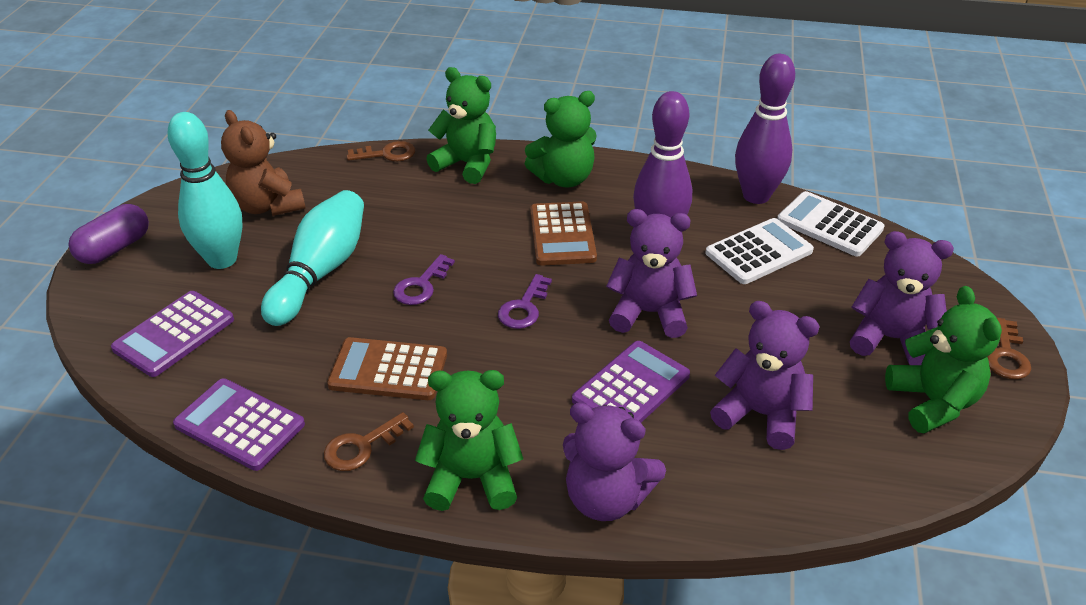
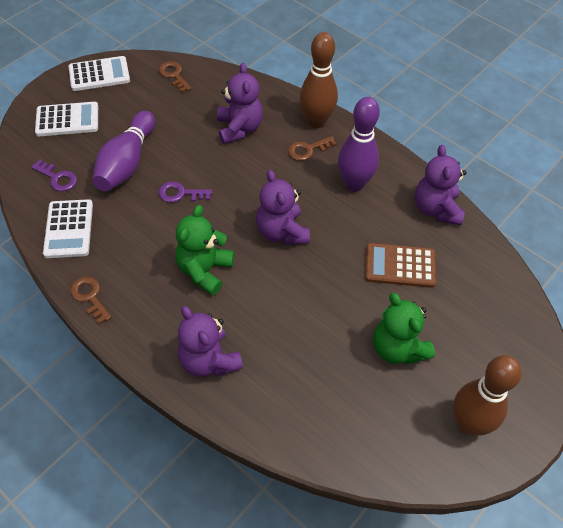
brown bowling pin: none = 0 -> [300,32,338,128] [453,355,521,436] = 2
brown calculator: [327,337,447,400] [530,201,597,265] = 2 -> [365,243,436,288] = 1
brown teddy bear: [221,110,305,216] = 1 -> none = 0
green teddy bear: [415,370,523,511] [426,67,496,184] [525,91,597,187] [885,286,1002,433] = 4 -> [176,205,234,295] [373,293,435,364] = 2
purple calculator: [111,291,234,377] [173,378,305,471] [572,341,690,422] = 3 -> none = 0
purple capsule: [69,204,149,264] = 1 -> none = 0
turquoise bowling pin: [167,112,243,269] [261,190,364,326] = 2 -> none = 0
white calculator: [705,218,814,284] [777,191,884,256] = 2 -> [35,102,98,136] [43,199,93,258] [68,56,130,91] = 3

